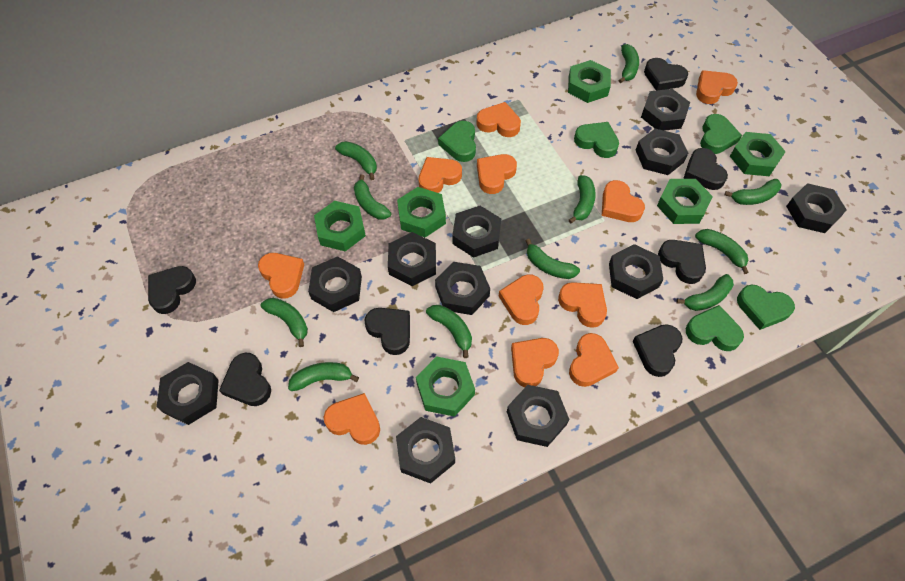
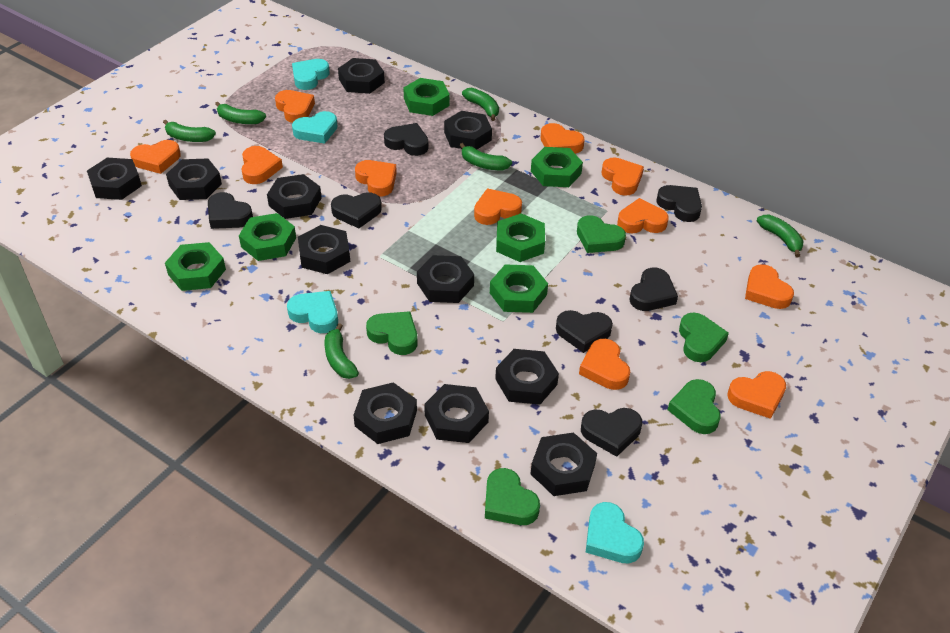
green banana: [260,298,308,347] [288,362,359,391] [335,141,377,180] [354,174,391,220] [426,305,472,358] [526,239,580,279] [569,175,596,223] [618,44,639,83] [677,274,734,311] [695,229,749,274] [725,179,781,205] = 11 -> [163,120,216,142] [215,102,266,124] [325,323,359,379] [460,143,512,170] [462,88,499,121] [757,215,804,258] = 6
turquoise heart: none = 0 -> [287,291,338,333] [292,59,330,90] [292,111,338,144] [586,502,644,563] = 4

